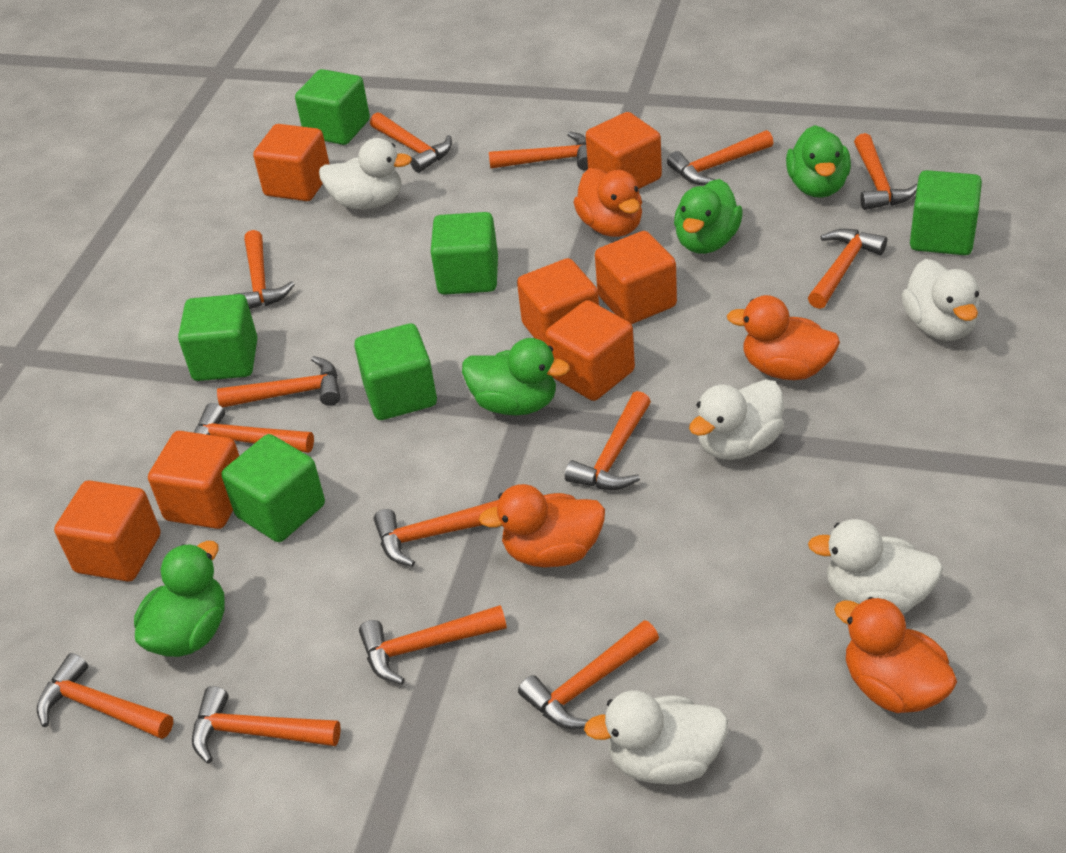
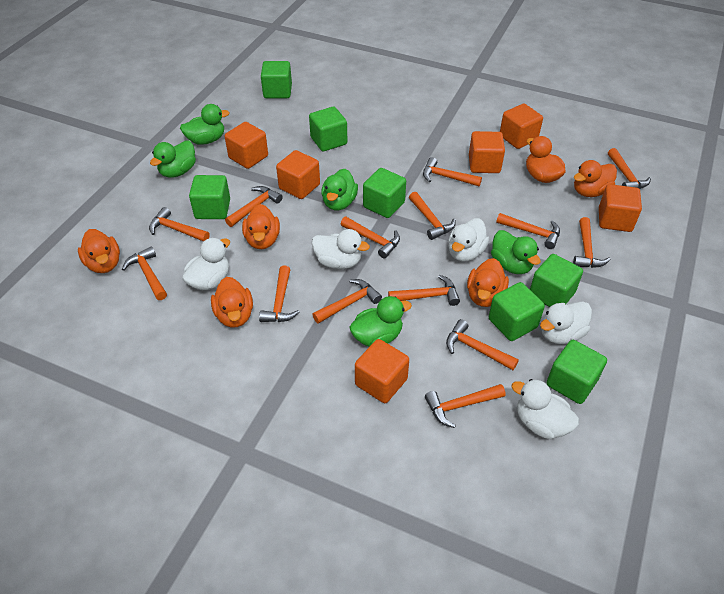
green cube: [178,294,258,381] [222,434,325,542] [295,69,370,145] [354,323,437,420] [431,212,498,295] [910,170,982,255] = 6 -> [189,175,230,219] [261,61,292,98] [309,107,347,151] [363,168,406,218] [489,282,545,341] [530,254,583,307] [547,340,607,404] = 7
green duck: [134,541,225,657] [462,338,570,415] [674,179,743,254] [786,125,851,198] = 4 -> [150,140,196,178] [180,104,230,145] [321,169,358,210] [350,296,412,347] [491,230,541,274] = 5
orange cube: [54,480,161,582] [148,431,239,529] [253,124,329,201] [517,258,599,343] [545,300,635,401] [586,112,662,189] [595,231,677,324] = 7 -> [225,122,268,169] [276,150,320,199] [355,339,409,403] [469,131,505,173] [500,104,543,149] [599,184,642,232] = 6
orange duck: [479,484,605,568] [573,168,642,237] [727,295,840,380] [834,597,957,713] = 4 -> [78,229,120,273] [211,277,253,328] [242,204,280,249] [467,258,509,307] [526,136,566,183] [574,160,617,197] = 6

